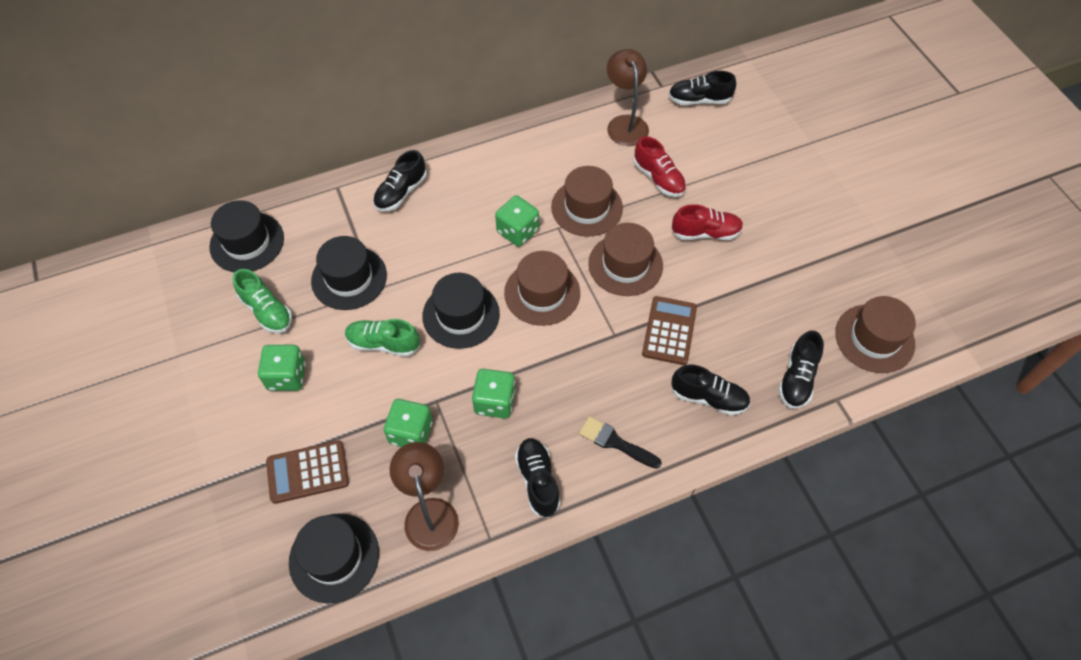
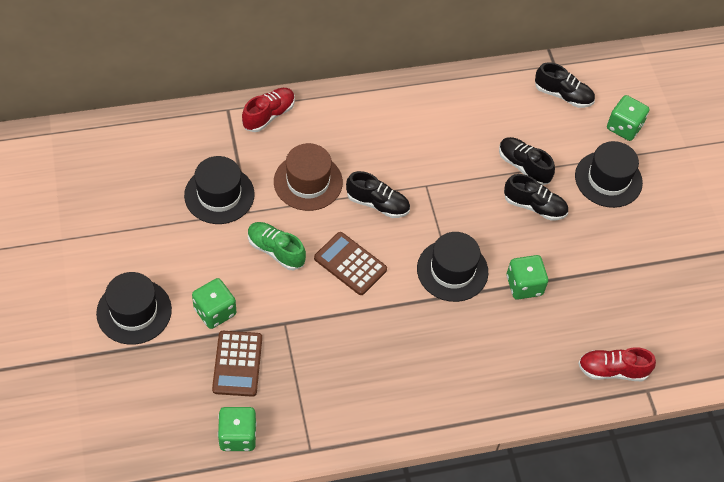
black brush: [579,416,662,469] = 1 -> none = 0
black shoe: [373,150,427,211] [515,438,561,518] [668,71,736,105] [671,365,750,415] [778,330,824,409] = 5 -> [346,171,410,218] [499,137,555,185] [504,174,568,221] [535,62,595,108] = 4
brown hat: [504,251,580,326] [551,166,623,237] [588,223,663,296] [835,296,916,373] = 4 -> [274,143,343,211] = 1
brown lamp: [389,442,459,551] [607,49,649,146] = 2 -> none = 0
green shoe: [233,269,292,333] [345,319,420,357] = 2 -> [248,222,306,270] = 1

